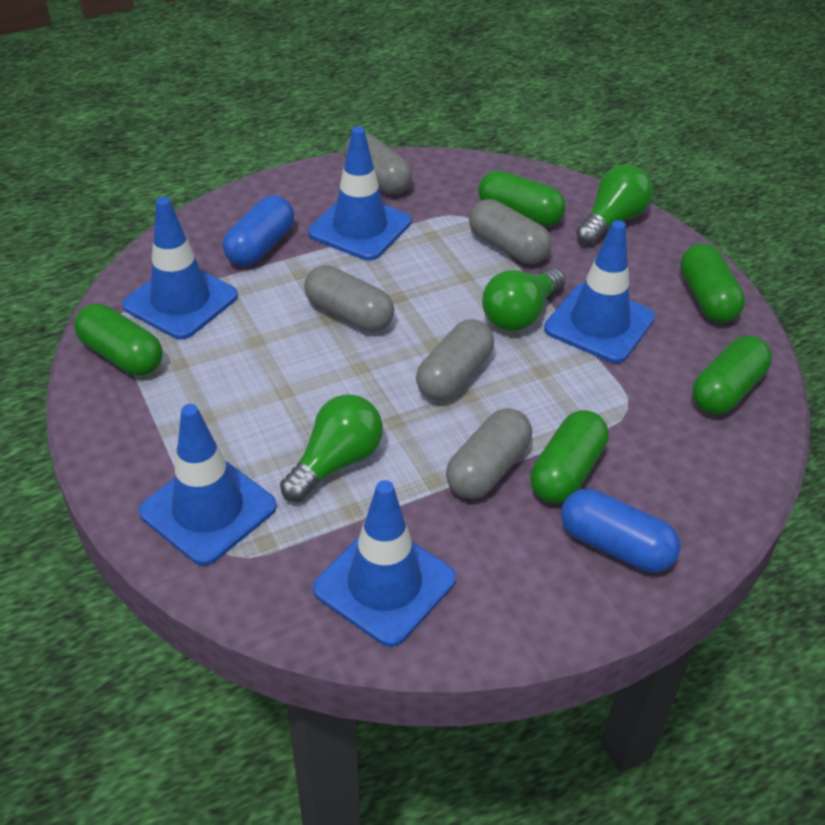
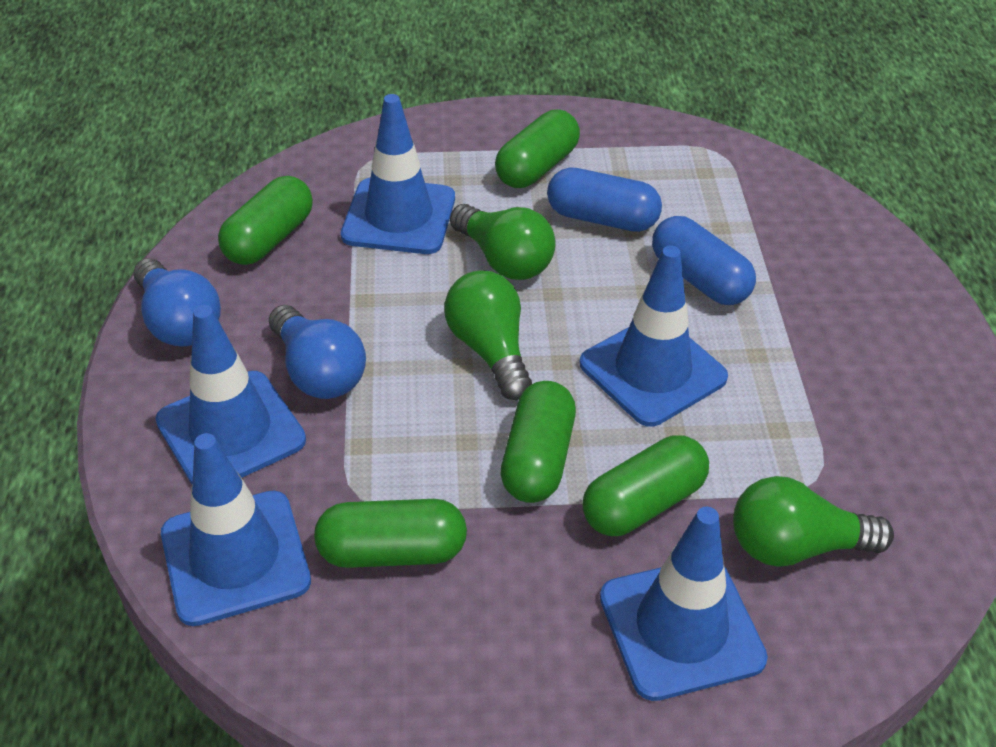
blue light bulb: none = 0 -> [134,258,221,347] [269,305,366,399] = 2
grey capsule: [304,265,394,332] [344,133,413,194] [416,319,494,401] [446,408,532,499] [469,199,551,264] = 5 -> none = 0

